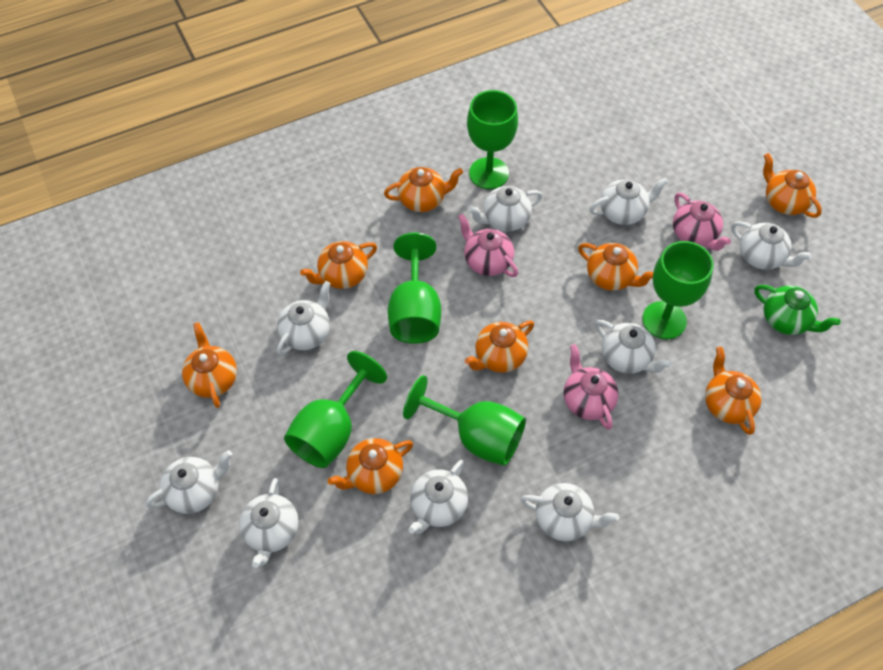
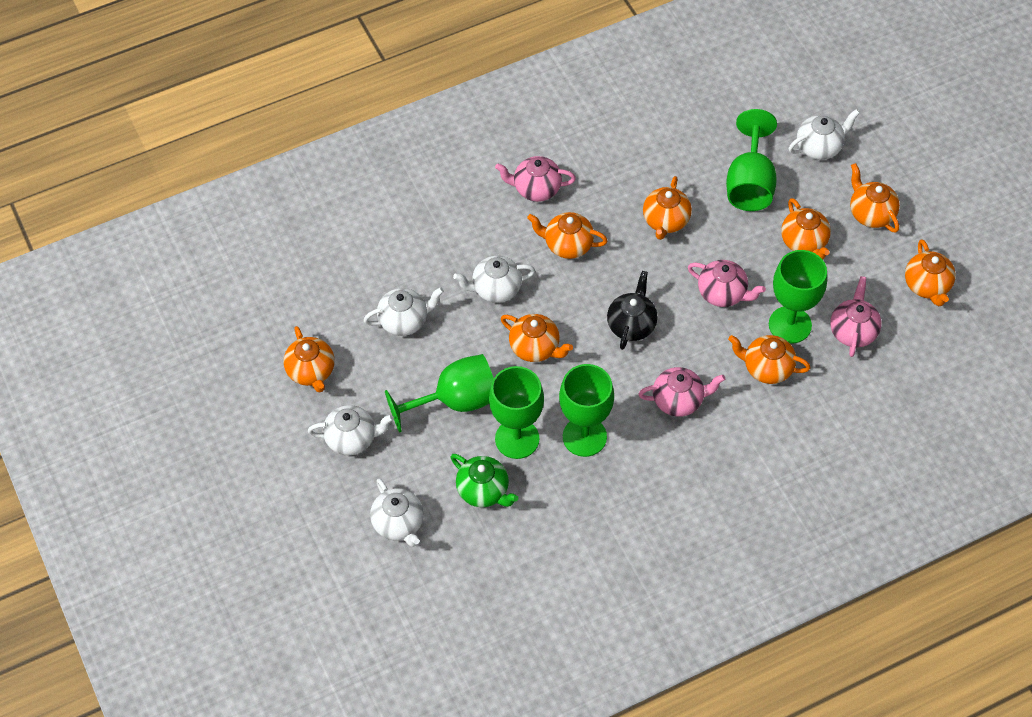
black teapot: none = 0 -> [607,271,658,350] = 1
pink teapot: [458,214,518,277] [563,344,619,430] [673,193,731,251] = 3 -> [495,156,576,202] [639,367,725,417] [688,260,766,307] [830,276,881,357] = 4
white teapot: [146,450,232,514] [239,478,299,568] [277,281,331,356] [408,460,468,534] [468,186,542,232] [520,483,619,541] [589,178,668,225] [595,320,672,374] [731,221,812,270] = 9 -> [308,405,394,455] [364,287,444,336] [370,479,424,547] [453,256,535,303] [789,109,860,160] = 5

